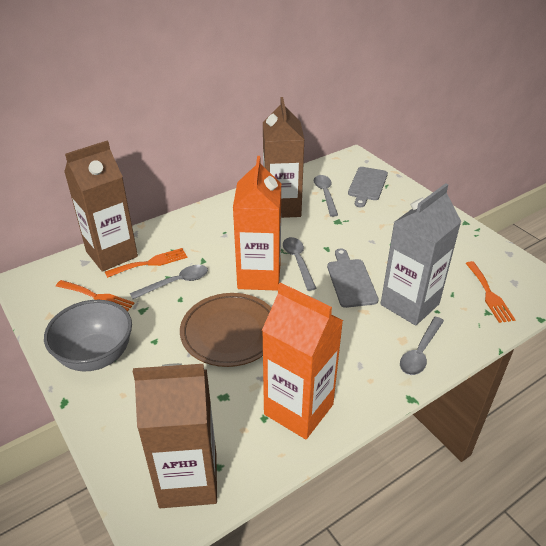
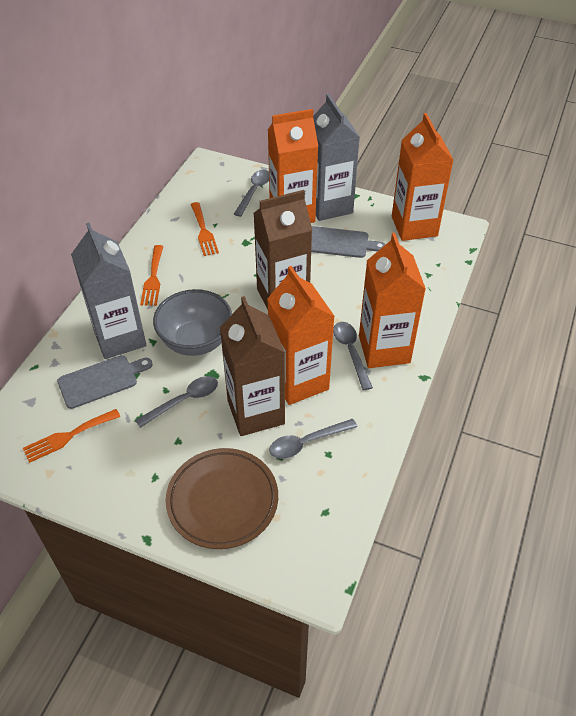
brown carton: [64,141,138,272] [133,363,217,508] [263,97,304,218] = 3 -> [220,296,285,436] [253,190,312,309] = 2
grey carton: [381,183,462,326] = 1 -> [71,222,146,359] [313,94,360,221] = 2
orange carton: [233,156,281,291] [262,283,343,439] = 2 -> [267,266,335,405] [268,109,318,223] [359,233,426,368] [392,113,453,241] = 4

